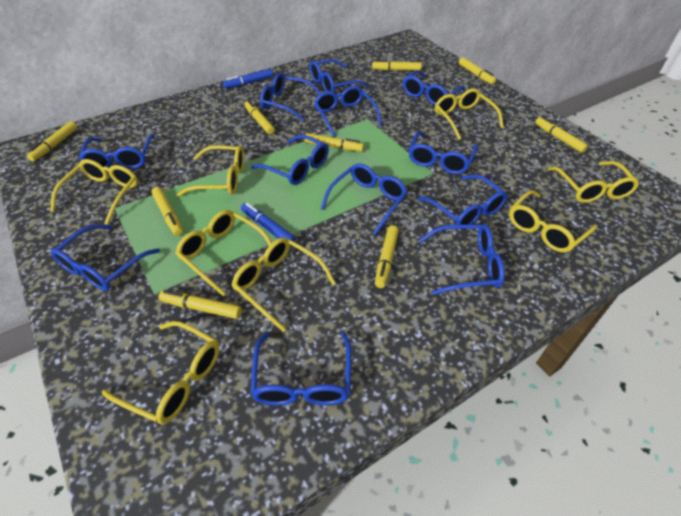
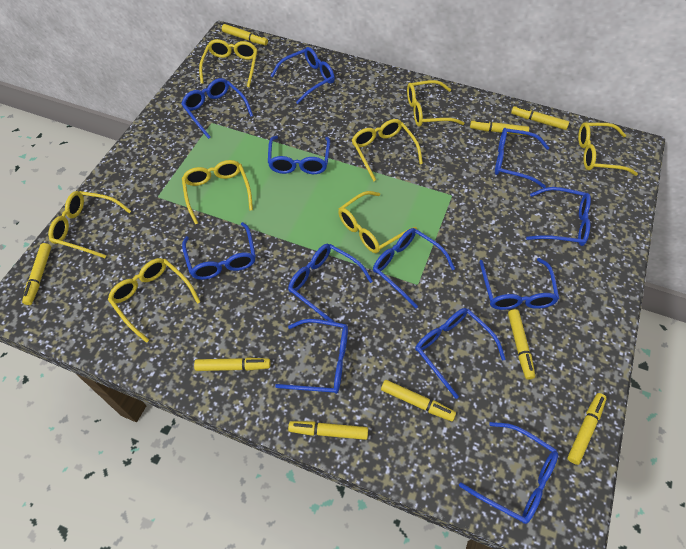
blue marker: [223,69,273,89] [241,203,296,246] = 2 -> none = 0

